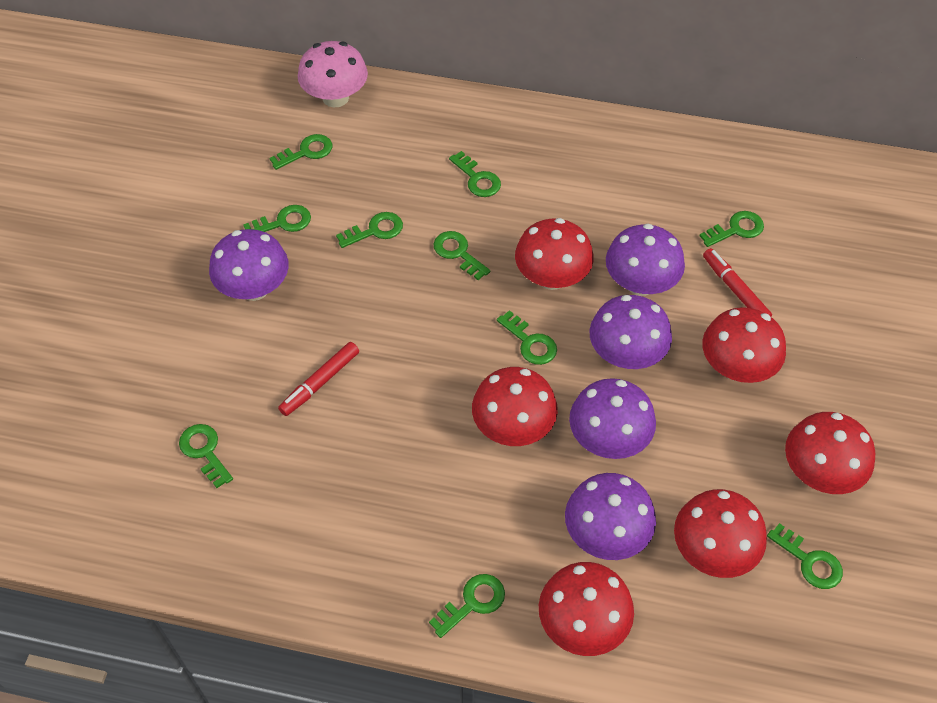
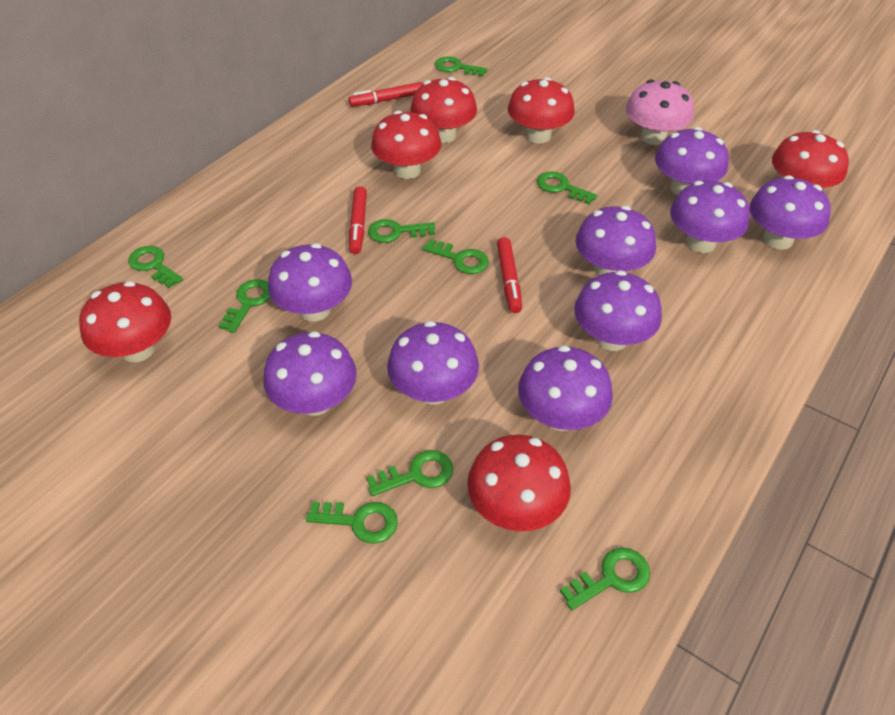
green key: [179,424,233,488] [243,205,311,232] [270,134,332,170] [336,212,403,248] [429,574,505,638] [433,231,491,280] [449,151,501,197] [497,310,557,365] [699,211,764,247] [767,523,843,589] = 10 -> [128,246,183,288] [219,279,271,333] [306,502,398,544] [367,450,453,496] [368,219,435,243] [422,239,489,274] [435,56,488,77] [537,171,598,204] [560,547,650,610] = 9
purple mushroom: [209,229,289,301] [565,473,656,560] [569,378,656,459] [590,295,672,369] [606,224,685,296] = 5 -> [263,331,357,416] [268,243,352,321] [387,321,479,405] [518,345,613,431] [574,270,662,351] [575,206,656,276] [655,127,729,195] [670,181,750,253] [749,175,831,250] = 9
red marker: [278,342,359,416] [703,248,772,317] = 2 -> [348,82,423,107] [349,186,367,254] [497,237,522,313] = 3

